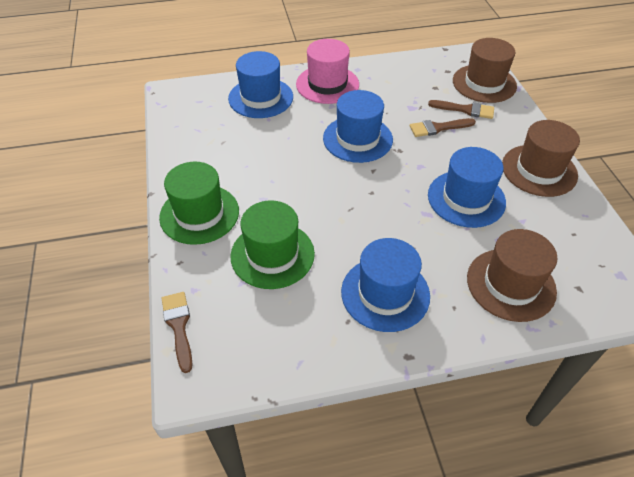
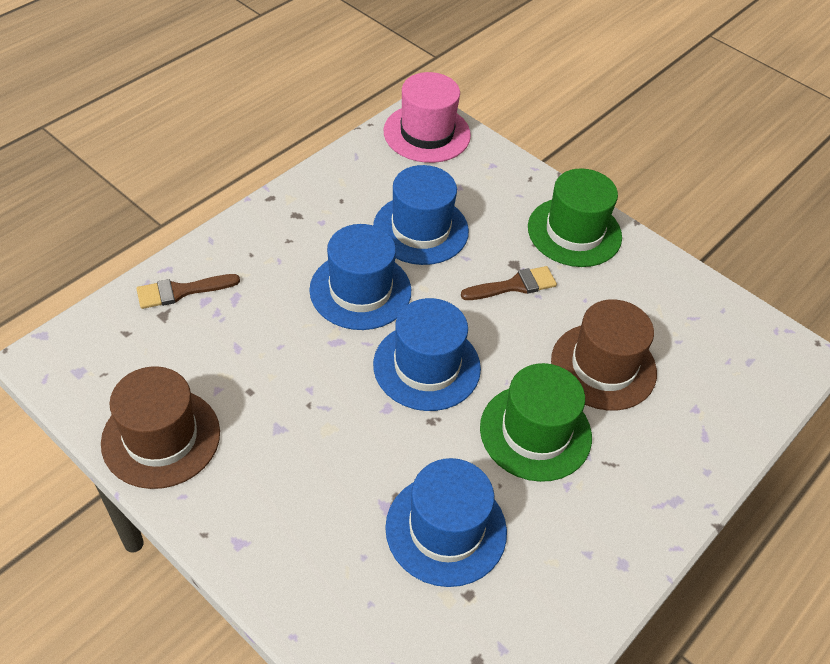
brown brush: [161,292,193,373] [410,118,476,137] [428,100,494,119] = 3 -> [137,274,240,309] [461,266,557,300] = 2
brown hat: [453,38,517,103] [467,229,558,322] [502,120,580,197] = 3 -> [101,366,220,489] [551,299,657,410] = 2

